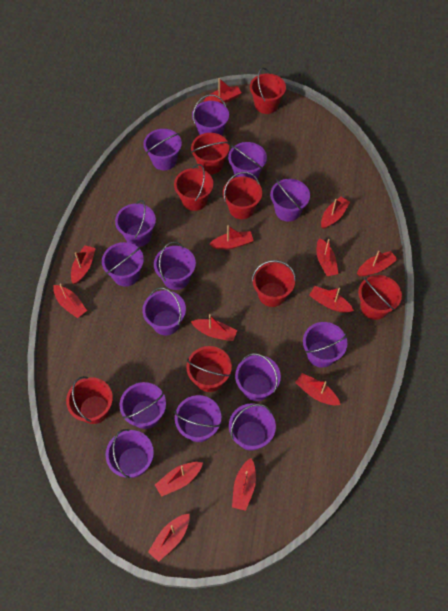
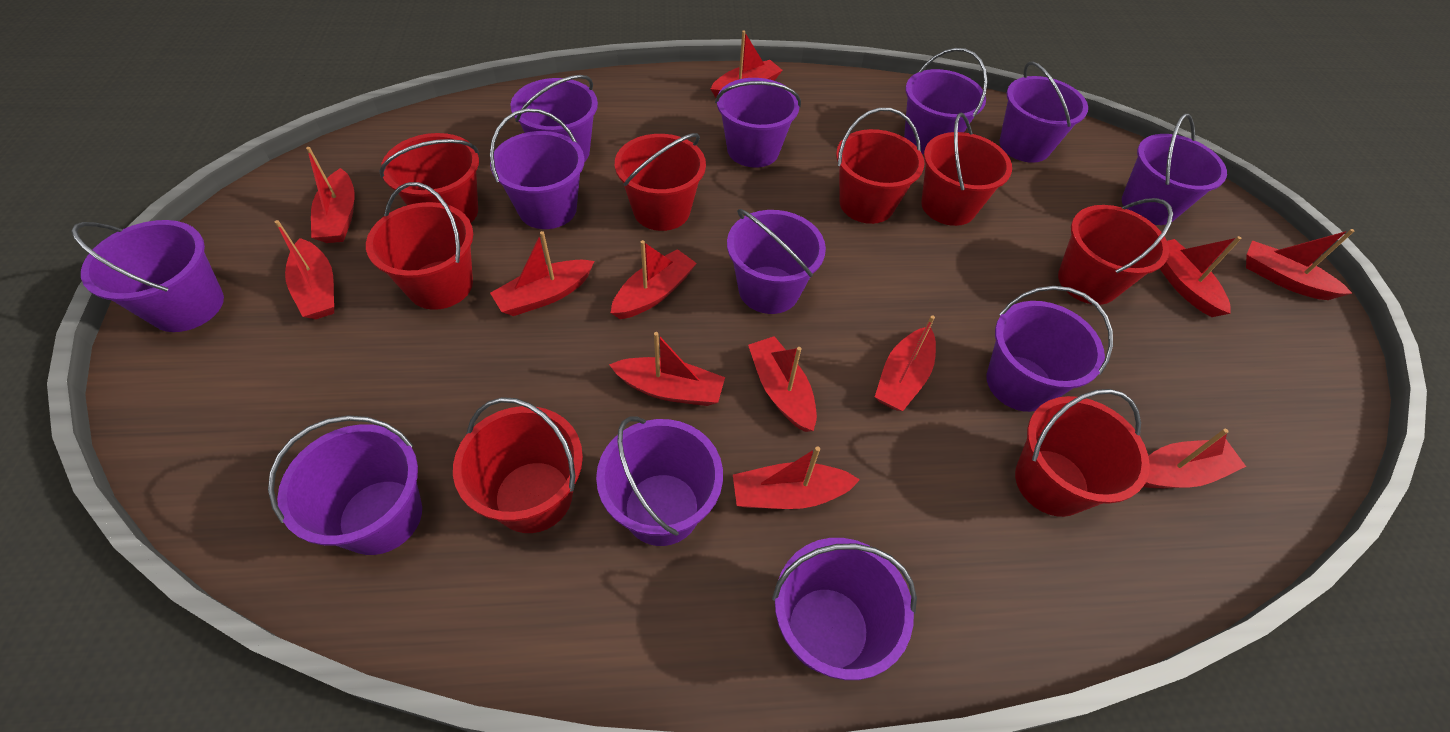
purple bucket: [102,242,144,287] [105,429,154,478] [115,200,156,247] [120,382,166,429] [142,287,186,335] [144,129,182,171] [154,242,196,290] [174,395,221,442] [192,95,229,136] [228,142,267,181] [229,403,276,451] [235,353,281,401] [270,179,310,222] [303,322,347,368] = 14 -> [71,220,224,332] [268,415,422,555] [490,109,585,229] [510,75,598,162] [596,416,723,546] [715,78,801,168] [727,209,826,314] [772,538,917,680] [904,48,988,154] [987,286,1113,412] [999,61,1088,163] [1122,113,1227,225] = 12
red boat: [53,284,87,318] [71,245,96,284] [148,514,190,562] [155,462,203,497] [191,314,237,341] [204,78,241,104] [209,225,254,249] [232,458,256,511] [295,373,340,405] [310,286,354,313] [317,238,339,276] [321,197,350,229] [357,251,398,276] = 13 -> [275,220,334,319] [306,147,355,243] [490,231,594,316] [609,332,725,406] [611,240,697,319] [711,31,783,98] [733,446,860,509] [748,336,817,432] [875,315,936,411] [1143,429,1246,488] [1160,236,1242,317] [1246,229,1354,300] = 12

